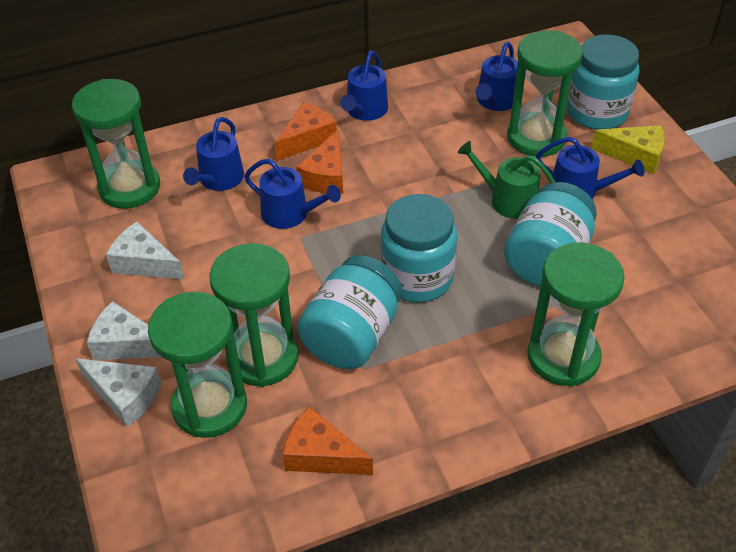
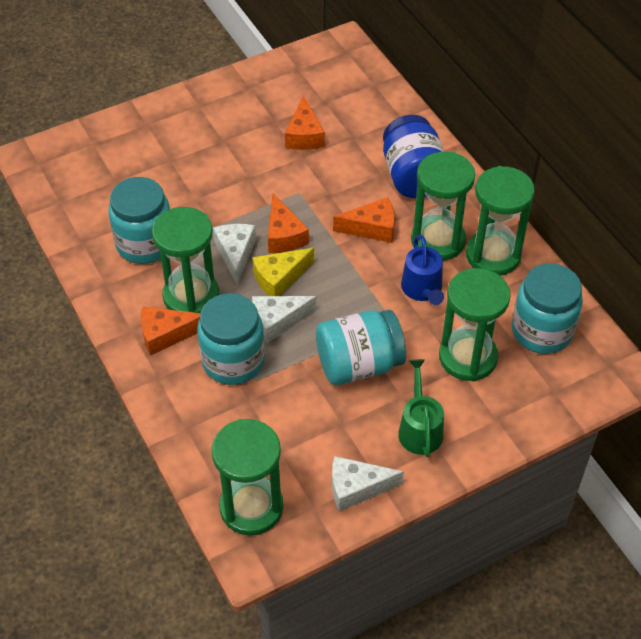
blue jar: none = 0 -> [383,115,444,198] = 1
blue watering can: [183,117,244,191] [244,159,341,229] [340,51,388,121] [476,42,518,111] [536,137,644,199] = 5 -> [401,235,444,305] = 1
orange cheese: [275,102,337,161] [282,406,373,475] [296,129,343,194] = 3 -> [141,307,200,356] [268,193,309,253] [285,95,325,150] [333,197,395,243] = 4

